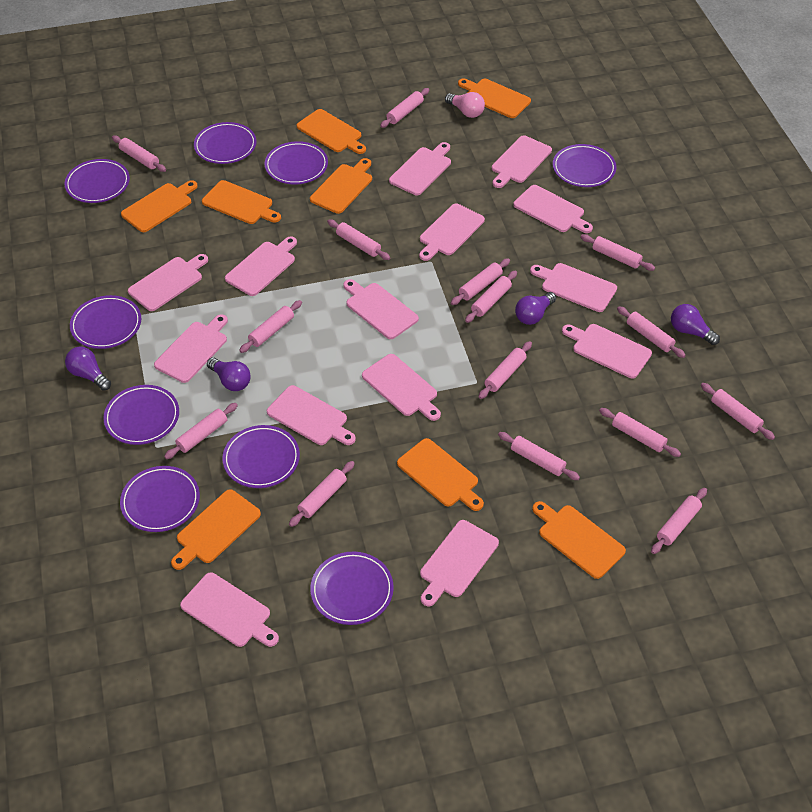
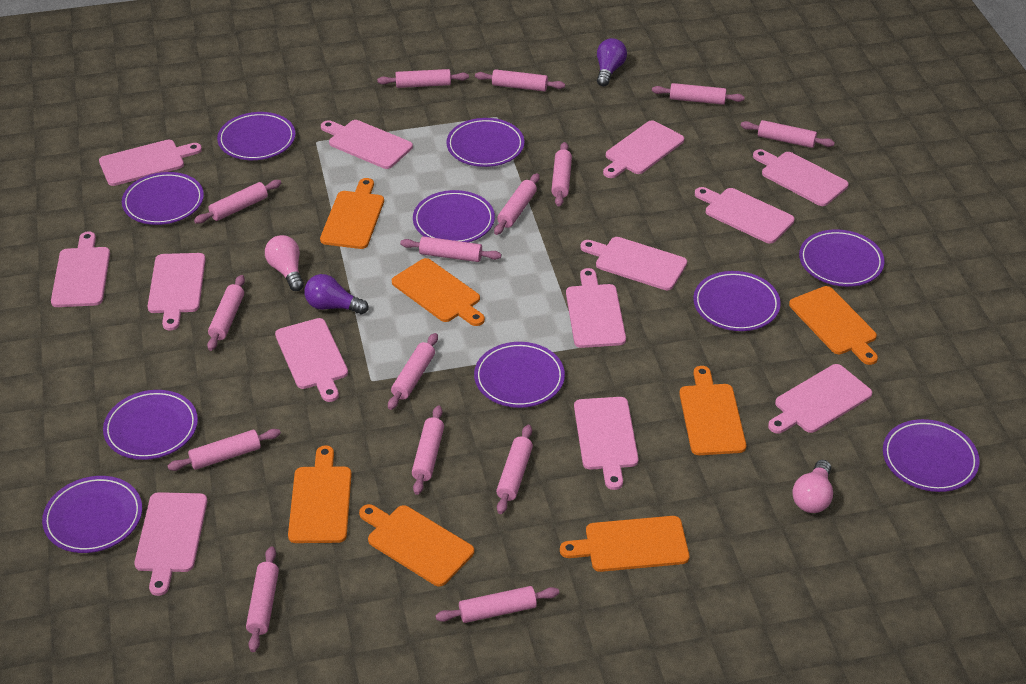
orange cutting board: [121,180,198,232] [171,489,261,570] [202,180,281,224] [297,109,366,154] [310,158,372,214] [397,438,484,511] [458,78,531,118] [532,501,626,579] = 8 -> [288,445,352,543] [320,178,384,249] [359,504,474,586] [392,258,485,326] [560,516,689,572] [679,366,746,455] [789,286,878,365] = 7
pink cutting board: [128,254,208,311] [154,314,228,383] [180,572,279,647] [225,236,297,296] [267,385,356,445] [343,279,419,339] [362,354,441,421] [389,142,451,195] [419,203,485,261] [420,520,499,606] [492,135,552,188] [513,185,593,233] [530,263,617,312] [562,324,652,378] = 14 -> [51,231,110,307] [99,139,202,186] [134,492,207,596] [147,253,206,331] [275,318,348,402] [321,120,413,169] [566,268,626,348] [574,397,639,490] [580,237,687,290] [603,120,684,178] [695,187,795,244] [753,149,849,206] [768,364,872,433] = 13
pink light bulb: [445,92,485,118] = 1 -> [265,235,304,291] [792,460,833,513] = 2
purple light bulb: [65,347,111,391] [207,357,251,391] [515,292,556,325] [671,304,720,345] = 4 -> [304,274,369,314] [597,38,627,86] = 2
purple plate: [65,159,130,203] [70,295,141,349] [103,385,179,445] [120,466,200,532] [194,122,257,164] [222,425,300,488] [265,141,328,184] [310,552,394,625] [553,144,616,187] = 9 -> [42,476,142,553] [103,390,198,460] [122,172,204,225] [217,112,295,160] [413,190,495,242] [446,118,524,167] [474,342,565,408] [693,271,781,331] [799,229,885,287] [883,419,980,492] = 10

